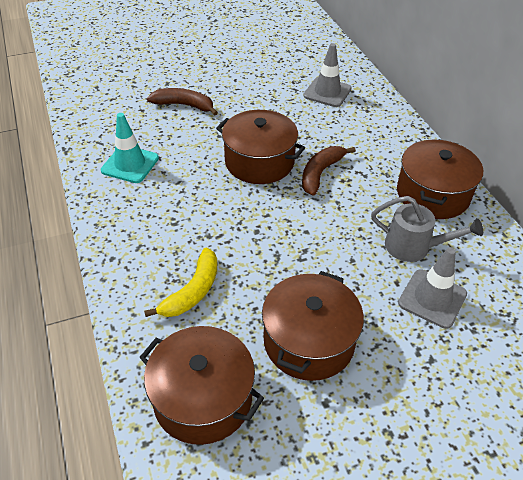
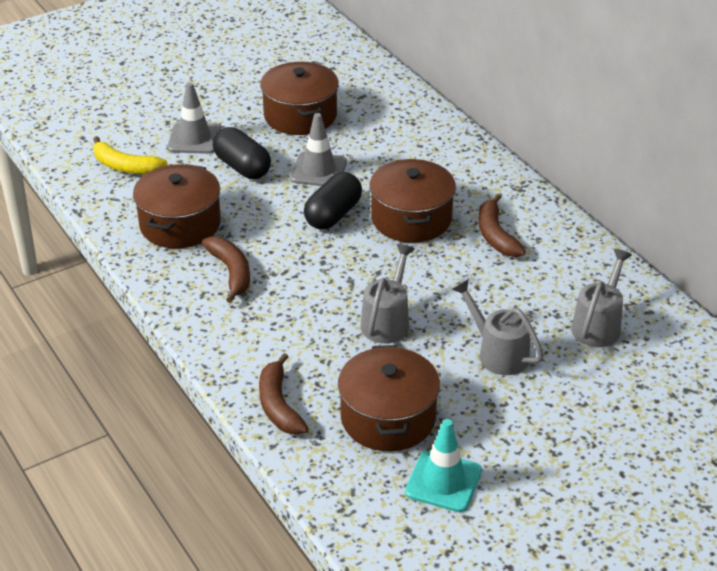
black capsule: none = 0 -> [213,127,271,179] [304,172,362,230] = 2
brown banana: [147,88,218,115] [302,146,356,196] = 2 -> [202,237,250,303] [259,353,309,435] [478,194,526,257] = 3
grey watering can: [371,196,483,262] = 1 -> [361,244,415,344] [452,280,543,375] [571,249,632,347] = 3

